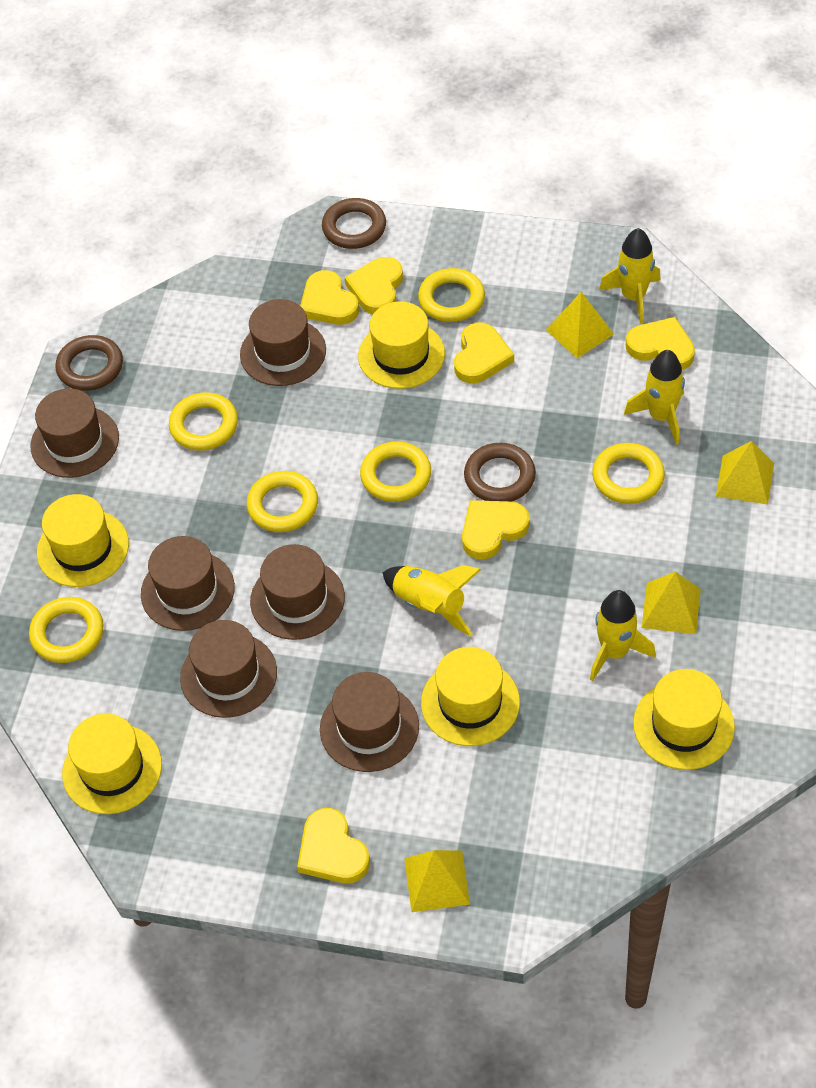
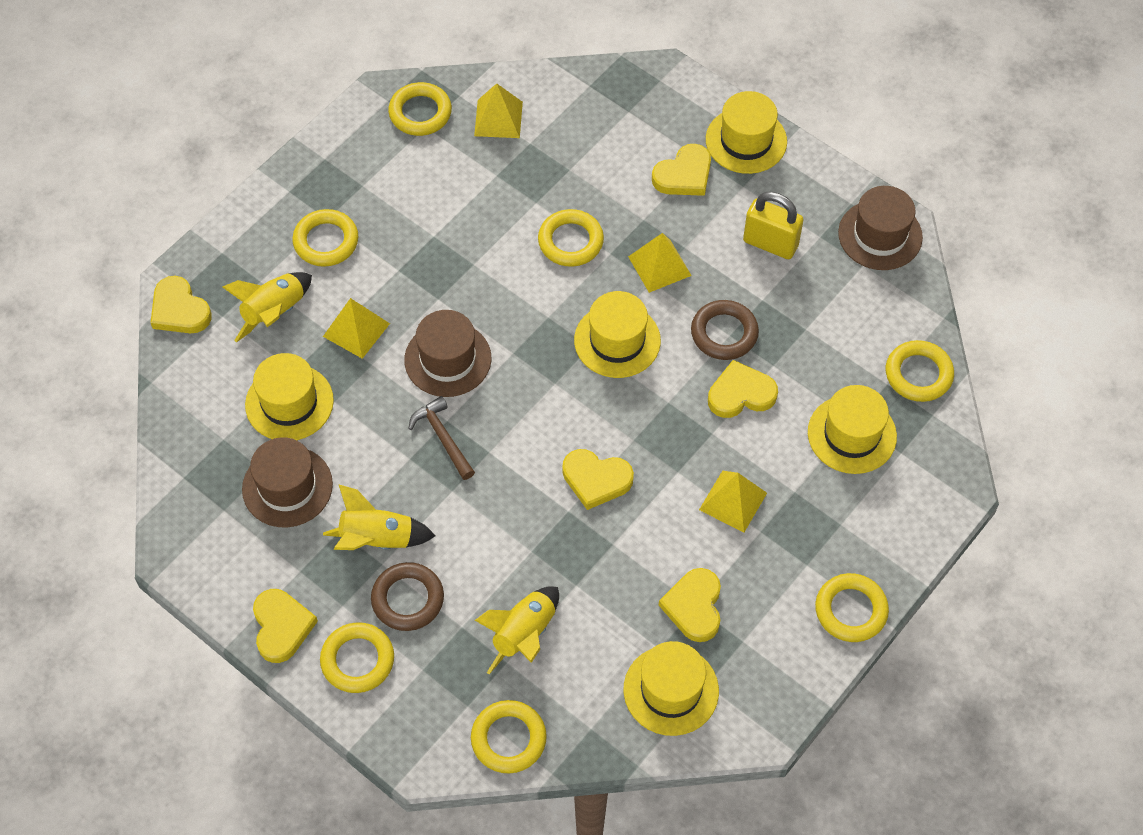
brown hammer: none = 0 -> [408,396,475,480] = 1
brown hat: [30,389,119,478] [141,536,235,631] [180,620,277,718] [240,299,326,386] [250,544,345,640] [320,672,419,772] = 6 -> [242,437,333,527] [404,310,492,397] [838,186,923,270] = 3
brown ring: [55,335,123,391] [322,198,386,249] [464,443,536,501] = 3 -> [371,562,444,631] [691,300,759,360] = 2
yellow padlock: none = 0 -> [743,192,804,259] = 1
yellow ring: [29,597,103,663] [169,392,238,451] [247,471,318,532] [360,441,431,502] [418,268,485,322] [592,443,665,504] = 6 -> [292,209,359,267] [320,622,394,693] [388,82,452,136] [471,700,547,774] [538,209,604,267] [815,573,889,642] [886,340,954,402] = 7
yellow rocket: [383,565,481,636] [590,590,656,681] [599,228,661,324] [624,350,685,445] = 4 -> [222,272,312,342] [323,484,435,550] [475,586,559,674] = 3

